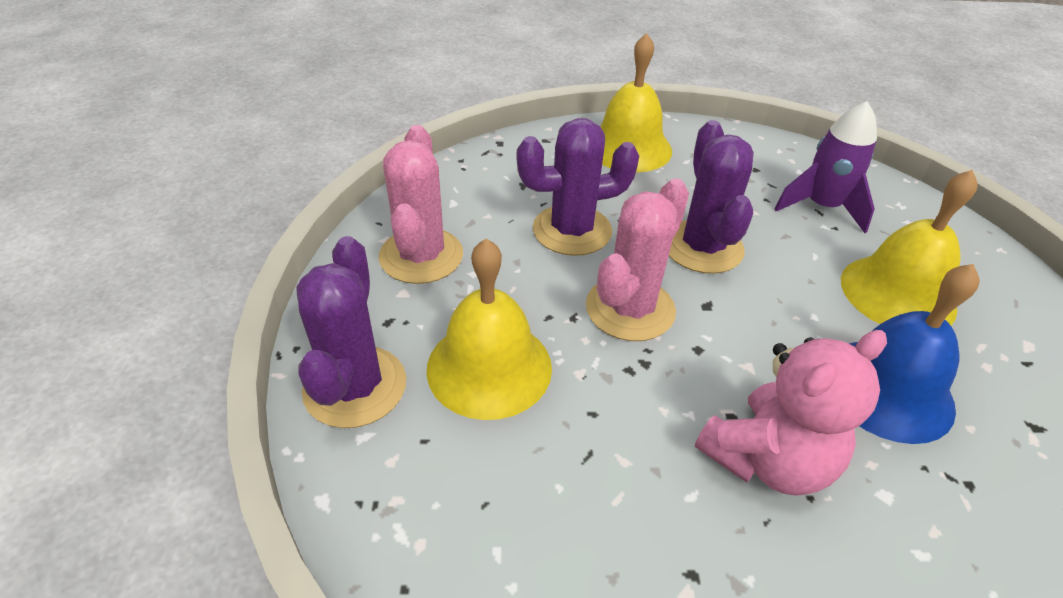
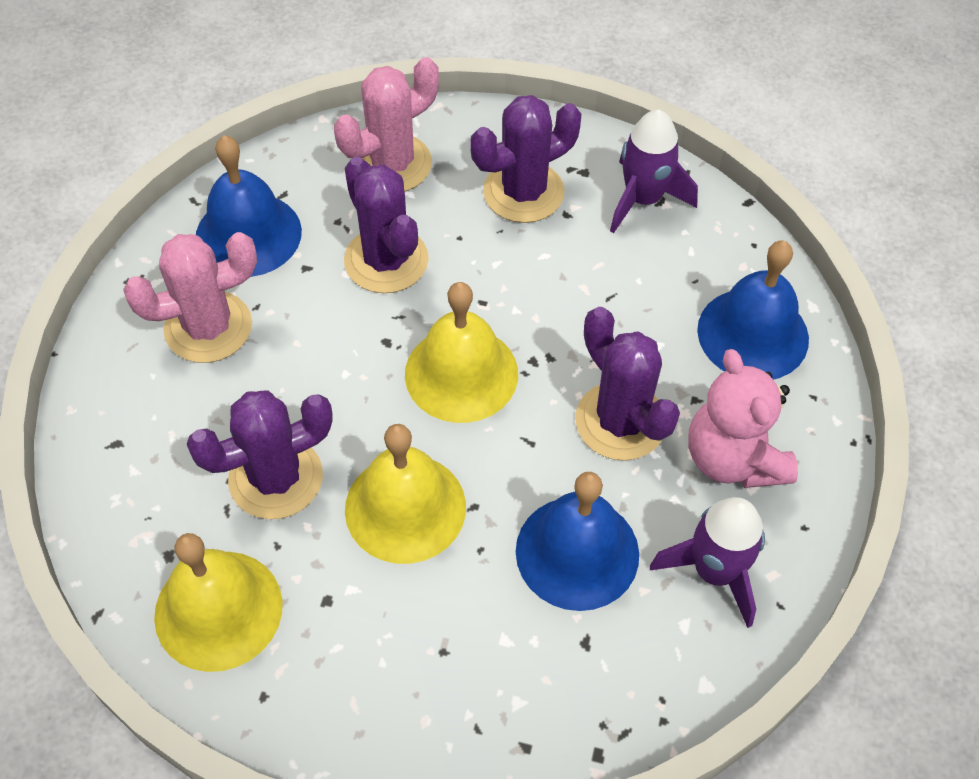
blue bell: [849,264,980,444] = 1 -> [196,136,302,277] [516,472,639,611] [697,240,809,380] = 3
purple cactus: [296,236,406,428] [517,118,639,256] [669,120,754,274] = 3 -> [187,391,333,519] [344,157,429,293] [470,95,581,223] [575,307,680,461] = 4
purple rocket: [774,101,877,233] = 1 -> [610,110,698,233] [650,497,765,628] = 2

